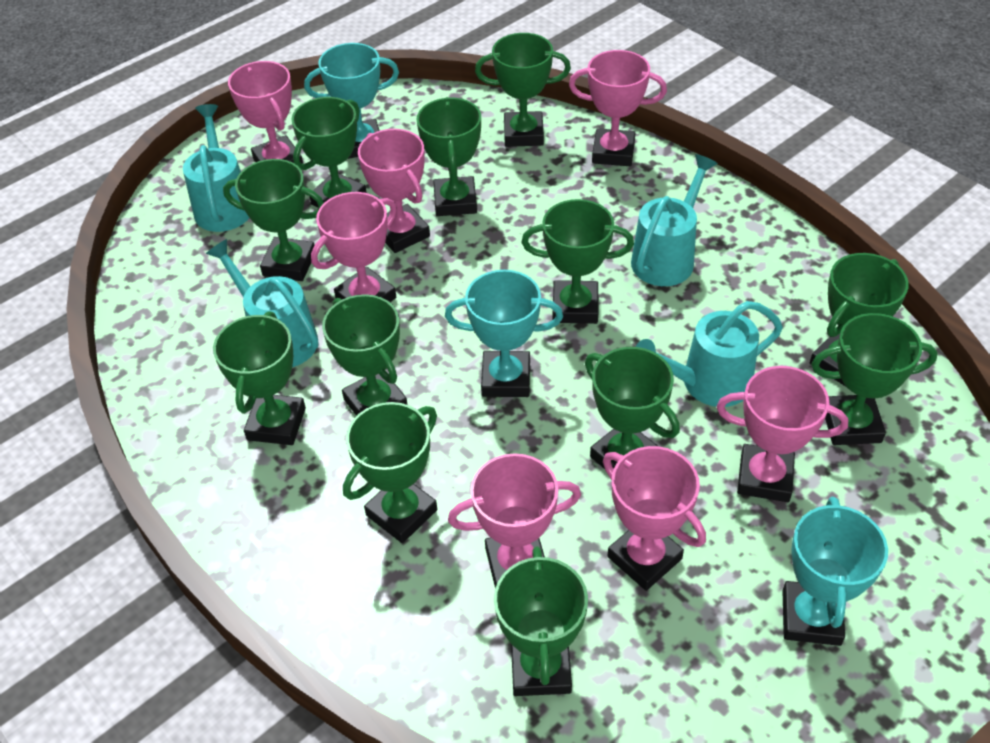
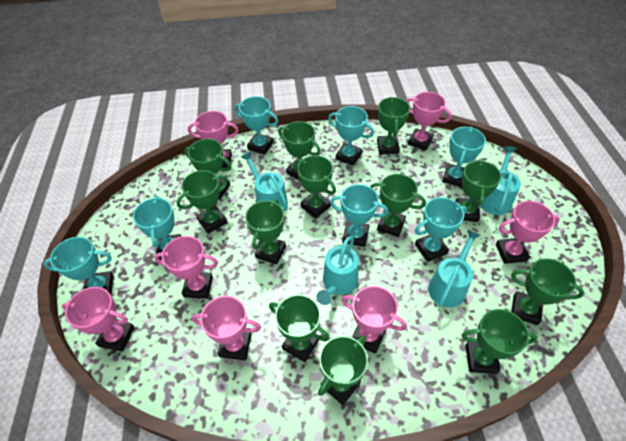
turquoise trophy: [304,43,399,159] [445,270,563,397] [782,496,888,646] = 3 -> [43,237,114,296] [133,196,181,260] [234,96,279,155] [328,106,374,166] [330,184,388,247] [415,197,467,262] [442,127,486,187] = 7

